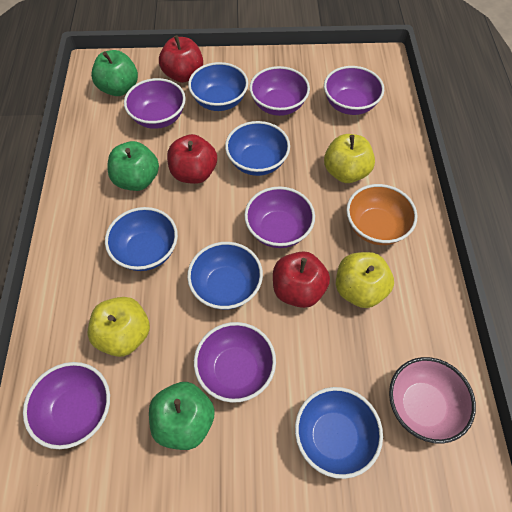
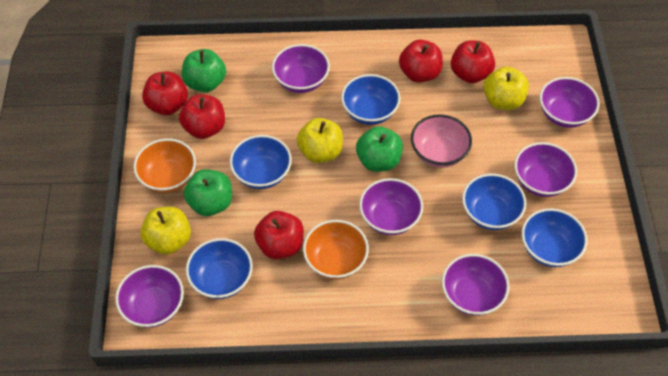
orange bowl: [346,184,417,245] = 1 -> [133,138,196,193] [303,220,369,279] = 2
red apple: [159,35,203,83] [167,134,217,184] [273,251,330,308] = 3 -> [142,72,188,115] [179,95,225,139] [254,211,304,259] [399,40,443,83] [451,40,495,83] = 5

